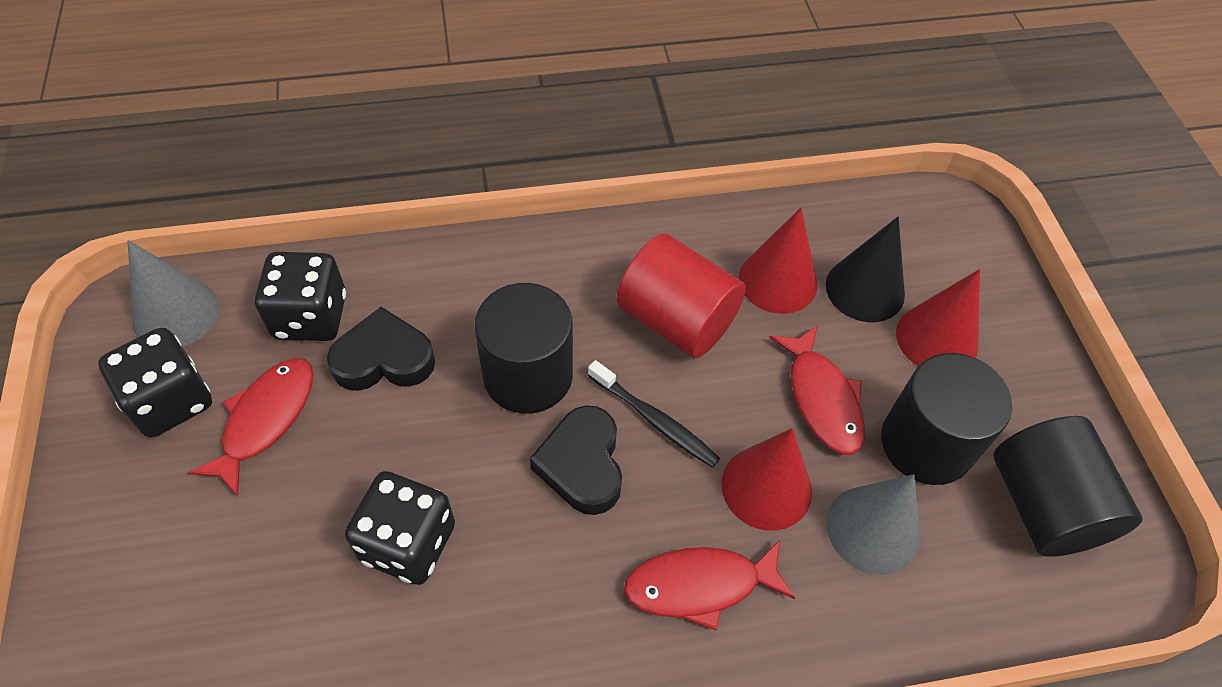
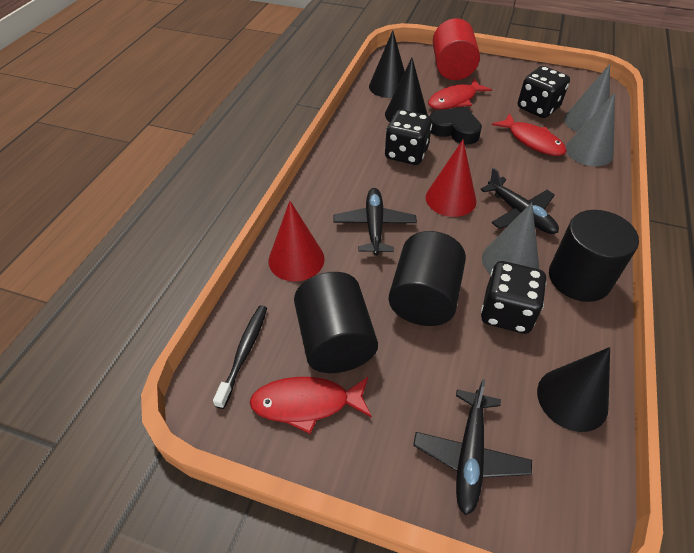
black cone: [826,217,905,322] = 1 -> [369,30,405,98] [385,58,428,122] [537,347,610,432] = 3
black heart: [327,307,435,391] [530,405,622,515] = 2 -> [430,107,482,145] = 1
black plane: none = 0 -> [333,188,417,256] [413,379,532,515] [480,168,559,234] = 3
grey cone: [127,240,219,347] [827,474,920,575] = 2 -> [482,202,539,274] [564,64,610,132] [565,92,615,166] = 3
red cone: [721,428,812,531] [739,208,817,314] [896,269,980,366] = 3 -> [268,201,325,282] [426,140,476,217] = 2

